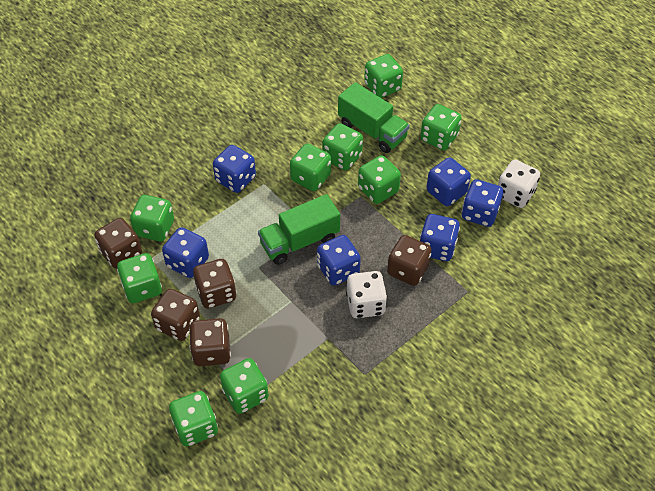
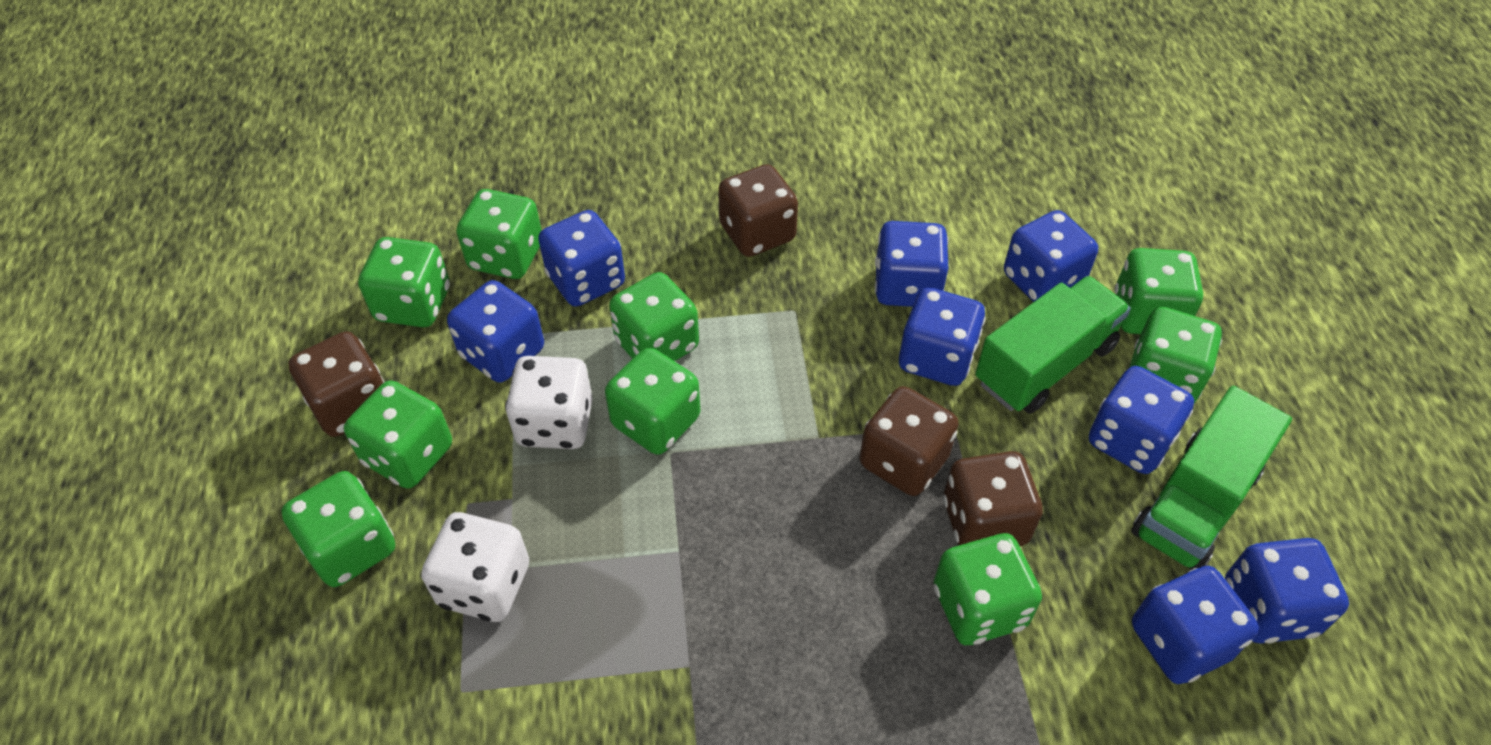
blue dice: [162,227,209,278] [213,145,256,193] [317,235,361,286] [420,214,460,261] [426,157,471,206] [462,179,503,227] = 6 -> [447,280,544,383] [538,210,625,307] [875,221,948,307] [899,287,986,386] [1004,210,1098,302] [1089,366,1194,474] [1132,566,1259,684] [1225,538,1349,643] = 8
brown dice: [94,218,142,269] [151,289,200,341] [189,318,231,366] [193,259,237,308] [387,235,432,286] = 5 -> [288,331,384,437] [718,164,798,257] [860,386,959,496] [943,451,1043,546] = 4

